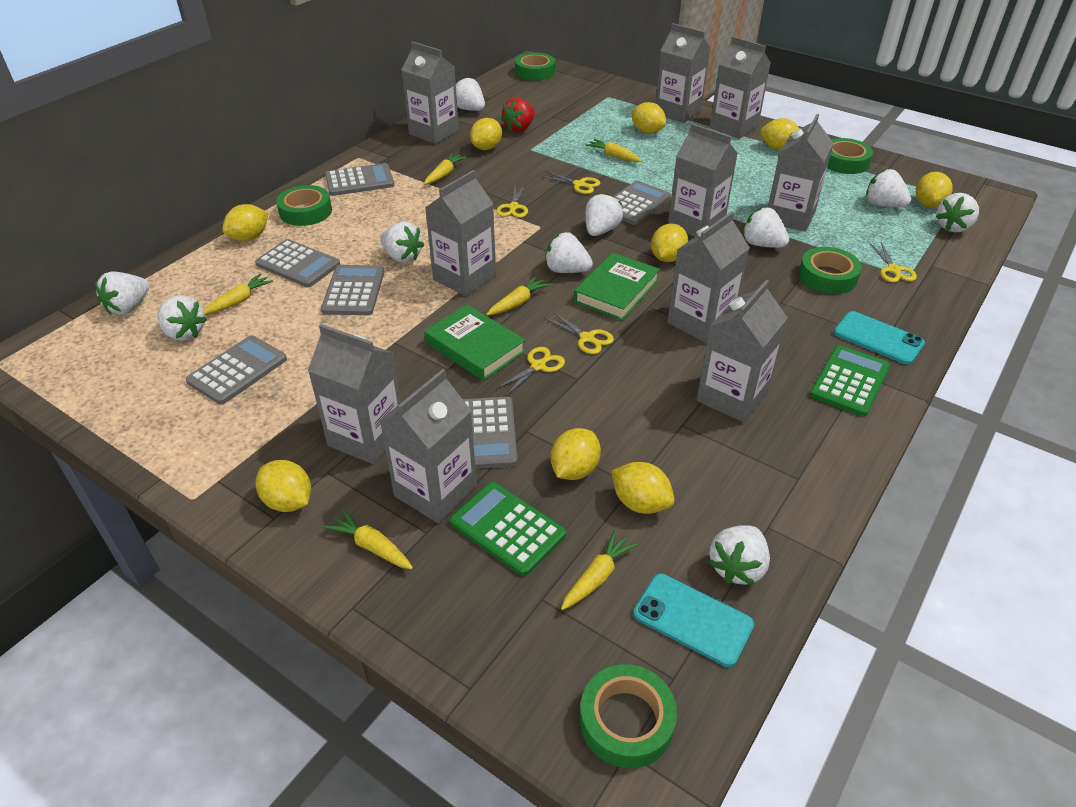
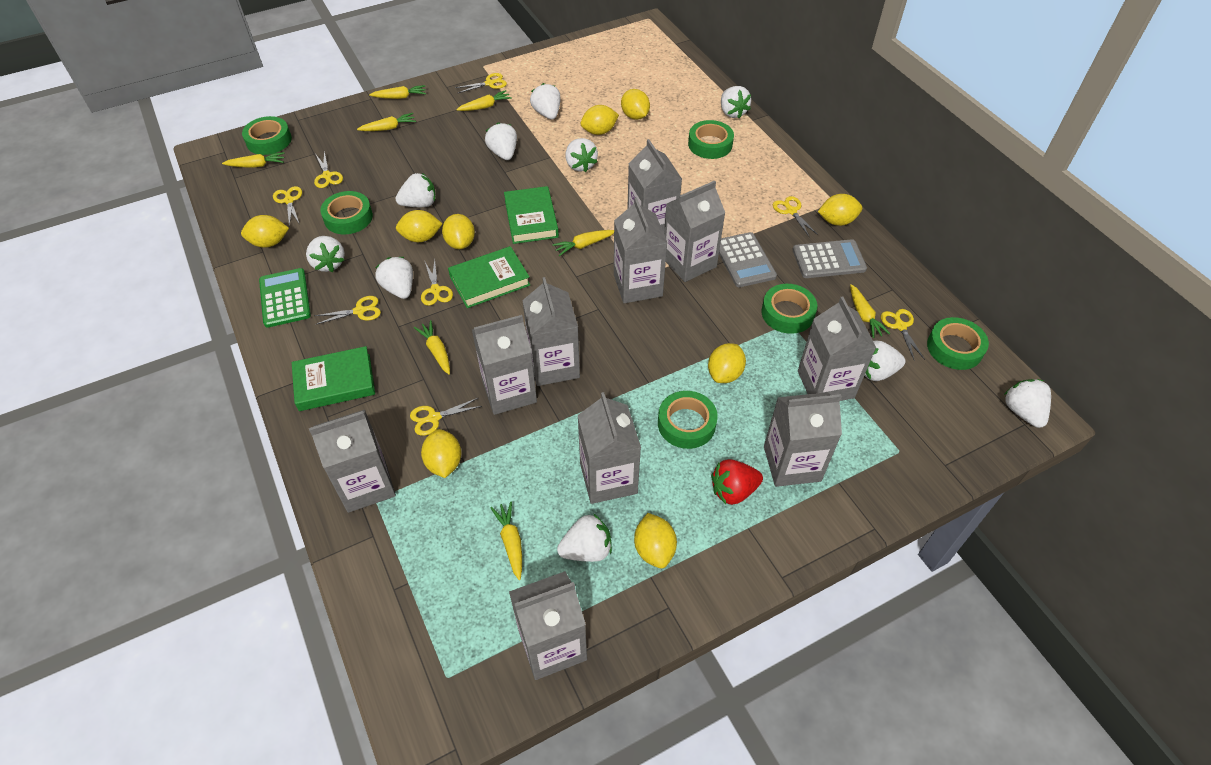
green book: [424,304,526,381] [574,253,660,321] = 2 -> [292,346,375,411] [448,246,530,308] [504,186,559,244] = 3
green calculator: [450,482,566,576] [810,345,890,416] = 2 -> [259,268,311,328] = 1
green tape: [276,185,332,226] [515,53,555,81] [580,664,677,768] [799,247,862,294] [827,138,873,174] = 5 -> [242,116,292,155] [320,191,373,234] [658,391,718,449] [688,120,734,159] [761,284,817,334] [927,317,989,370] = 6
grey calculator: [186,335,287,405] [255,239,340,287] [321,265,384,315] [325,163,394,196] [463,397,518,469] [613,181,671,225] = 6 -> [719,232,777,287] [792,239,867,278] = 2
turquoise phone: [633,574,754,667] [834,311,925,364] = 2 -> none = 0
yellow carrot: [203,273,273,315] [324,509,413,569] [424,153,466,185] [486,276,550,316] [561,530,638,610] [585,139,642,162] = 6 -> [222,152,285,168] [357,113,416,131] [369,85,426,99] [414,320,450,374] [456,90,512,111] [490,501,522,580] [552,230,614,256] [850,284,890,338] = 8
yellow scissors: [496,185,528,218] [496,347,565,396] [540,171,600,194] [544,312,614,354] [870,242,917,282] = 5 -> [273,186,302,227] [314,151,343,188] [314,296,381,325] [410,398,482,436] [421,260,453,306] [455,73,507,93] [773,196,818,236] [881,309,925,360] = 8

